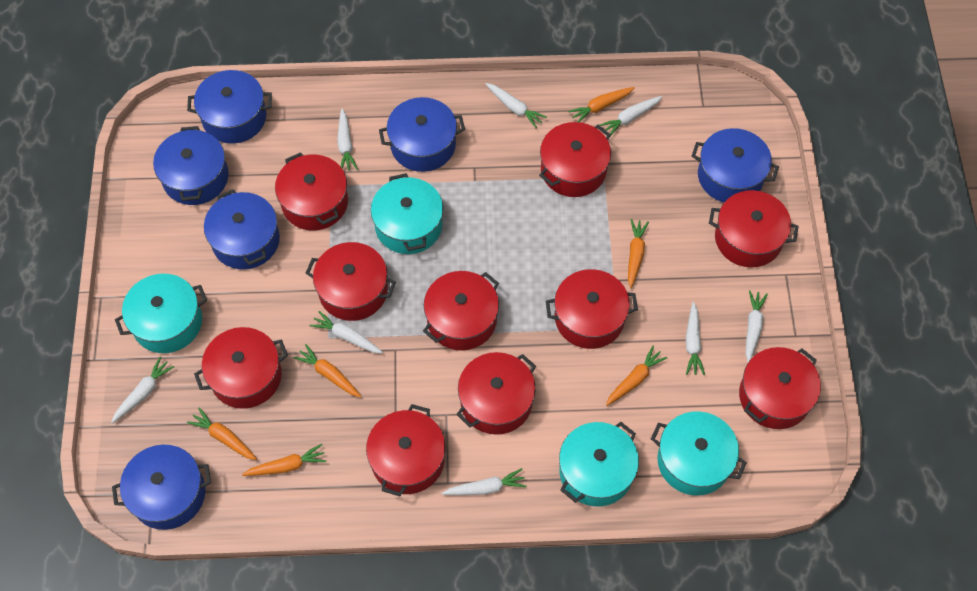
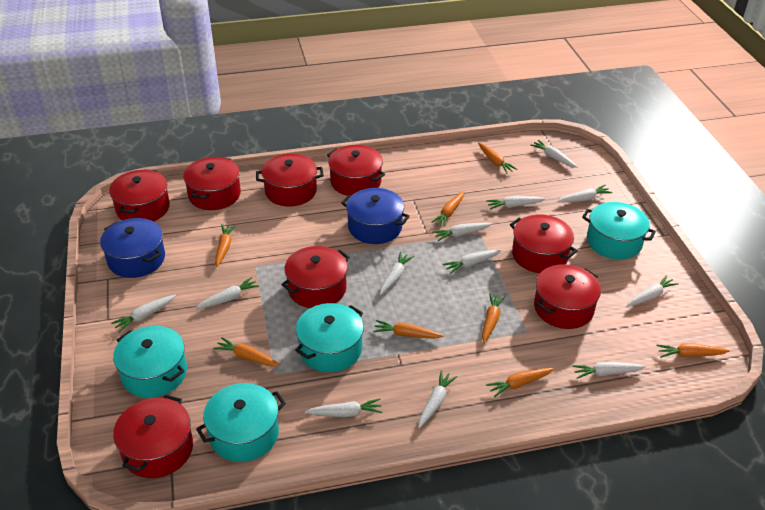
blue pot: [112,445,211,530] [153,126,229,205] [187,70,272,144] [204,189,280,270] [379,97,465,172] [692,128,779,202] = 6 -> [100,218,165,278] [341,188,410,244] = 2
orange carrot: [187,407,257,460] [242,444,326,476] [294,344,361,398] [568,87,635,122] [606,346,667,406] [628,219,649,288] = 6 -> [213,337,281,367] [215,224,236,267] [373,320,444,339] [431,191,464,227] [478,143,517,173] [482,293,505,343] [486,368,554,398] [656,343,730,358] = 8
red pot: [194,327,288,409] [275,152,348,231] [306,242,396,321] [366,404,445,496] [423,271,499,351] [456,352,536,435] [539,122,611,197] [546,269,638,349] [709,190,799,268] [739,347,821,429] = 10 -> [109,169,170,222] [113,395,193,478] [183,157,241,210] [256,154,324,207] [281,246,350,308] [327,145,385,196] [510,214,578,273] [534,264,601,329] = 8
white carrot: [111,356,174,423] [309,311,383,354] [337,108,358,171] [442,468,527,495] [486,83,547,128] [600,96,662,135] [686,302,705,375] [746,290,768,362] = 8 -> [111,295,176,333] [195,277,259,309] [305,398,382,417] [379,252,414,295] [418,371,457,428] [433,223,493,241] [443,249,502,274] [486,196,546,210] [530,140,577,168] [557,185,613,202] [572,361,646,379] [626,275,679,307] = 12

